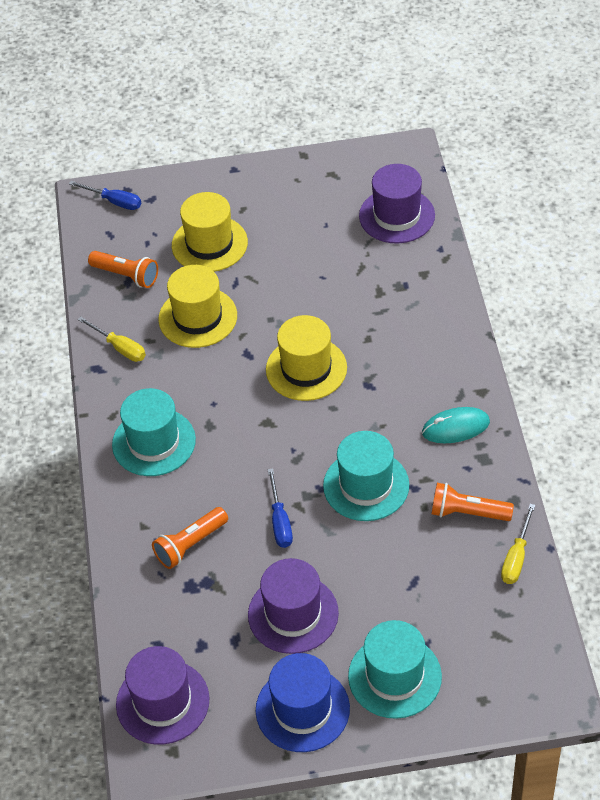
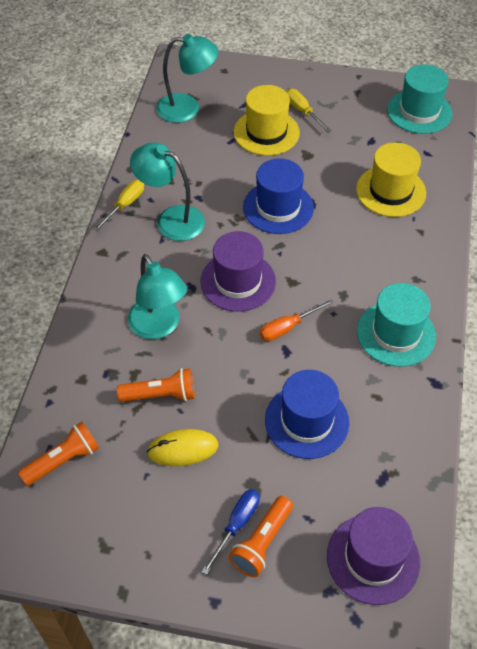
blue hat: [256,653,350,752] = 1 -> [243,158,314,234] [265,370,349,459] = 2
blue screwdriver: [69,181,141,210] [268,468,293,548] = 2 -> [201,489,260,575] = 1
orange screwdriver: none = 0 -> [260,299,334,341] = 1
purple hat: [116,646,209,745] [248,558,339,654] [359,164,435,244] = 3 -> [200,231,276,312] [327,507,420,605] = 2
turquoise hat: [112,388,196,476] [323,431,409,521] [348,620,442,719] = 3 -> [357,283,436,367] [387,64,452,134] = 2
turquoise lamp: none = 0 -> [128,254,187,339] [130,143,205,241] [156,34,219,123] = 3
turquoise mouse: [422,407,490,443] = 1 -> none = 0
yellow hat: [158,265,237,348] [172,192,248,272] [266,315,347,401] = 3 -> [234,85,300,156] [356,142,426,217] = 2
yellow mouse: none = 0 -> [147,429,219,466] = 1

